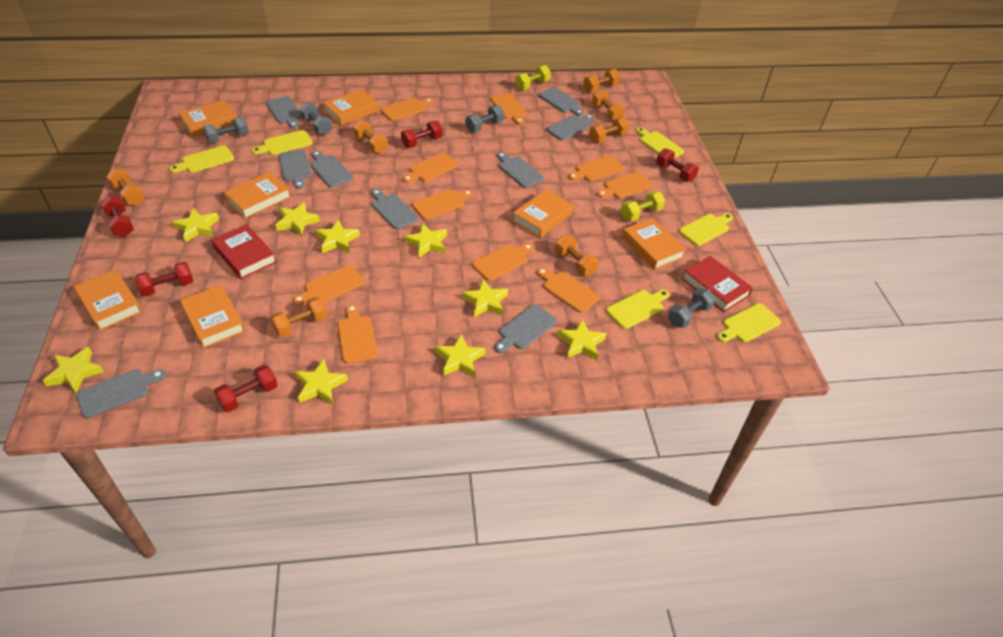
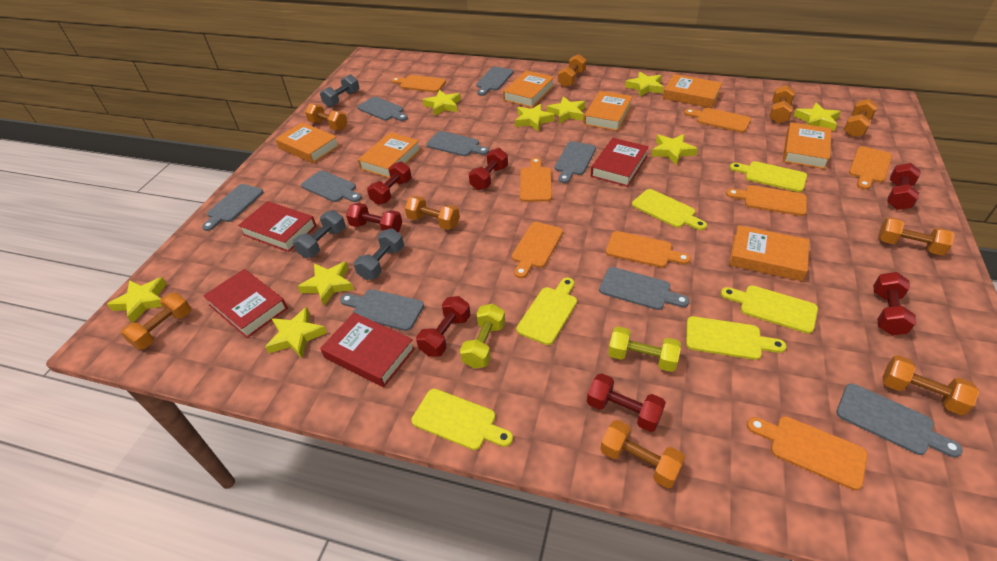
grey dumbbell: [203,117,249,143] [299,102,332,135] [466,105,504,132] [668,288,715,328] = 4 -> [293,210,346,258] [320,74,359,107] [354,228,404,280] = 3
orange cutting board: [293,265,364,305] [338,304,378,364] [380,98,433,121] [403,153,459,183] [412,190,473,220] [472,243,534,281] [491,93,526,125] [537,268,600,313] [568,155,624,181] [597,171,653,199] = 10 -> [391,75,446,92] [512,222,563,278] [520,157,552,202] [606,231,691,268] [684,108,751,133] [726,185,807,216] [747,416,868,490] [849,146,892,190] = 8
orange dumbbell: [106,169,145,205] [270,297,327,337] [353,120,388,154] [555,235,599,276] [583,69,620,93] [589,117,629,143] [592,89,625,120] = 7 -> [121,293,191,350] [305,103,348,130] [405,196,460,230] [558,54,586,87] [600,420,686,488] [769,85,795,124] [844,99,878,137] [878,217,955,255] [882,355,979,415] = 9
red book: [211,224,276,279] [682,256,753,312] = 2 -> [203,269,288,338] [238,201,316,252] [320,313,415,387] [591,138,649,187] = 4
red dumbbell: [101,196,134,237] [135,262,193,297] [214,365,278,412] [401,121,443,148] [656,148,699,182] = 5 -> [346,203,402,232] [367,161,411,205] [416,296,471,357] [469,148,508,190] [587,373,666,432] [873,272,917,335] [887,163,921,210] = 7

